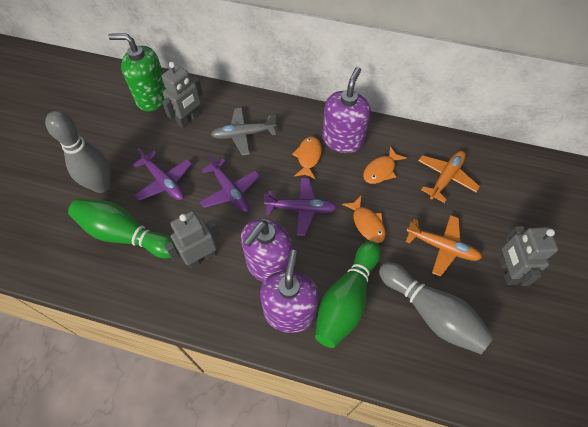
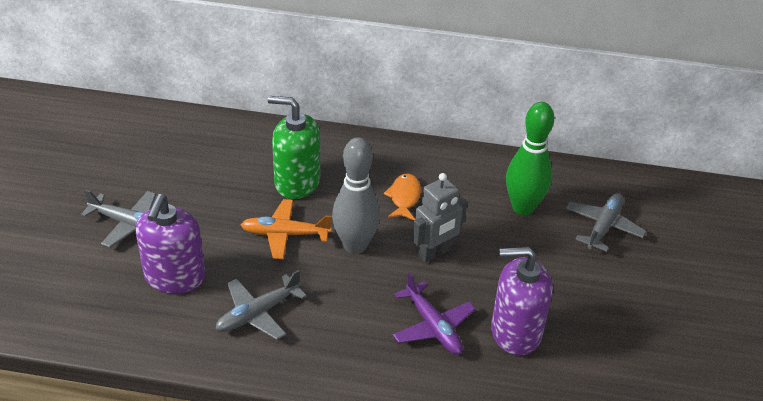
green bowling pin: [68,199,178,258] [315,241,381,348] = 2 -> [506,102,554,215] = 1
grey bowling pin: [45,111,110,193] [379,262,494,354] = 2 -> [332,138,380,254] = 1
grey plane: [211,108,277,156] = 1 -> [81,189,156,248] [216,270,307,340] [566,193,646,252] = 3
grey robot: [162,62,203,128] [164,211,220,269] [499,226,558,286] = 3 -> [412,173,467,263] = 1
orange fish: [292,136,322,180] [342,196,386,243] [363,146,407,184] = 3 -> [383,173,421,221] = 1
orange plane: [406,215,482,277] [418,151,480,203] = 2 -> [241,199,332,259] = 1
purple plane: [133,148,192,201] [199,154,260,213] [264,178,338,236] = 3 -> [393,272,476,355] = 1
purple soap dispenser: [241,219,292,282] [260,250,319,333] [322,67,371,153] = 3 -> [135,194,205,294] [491,247,553,356] = 2

